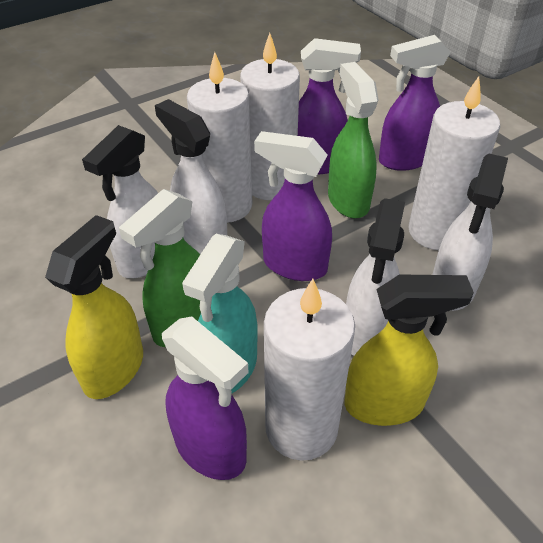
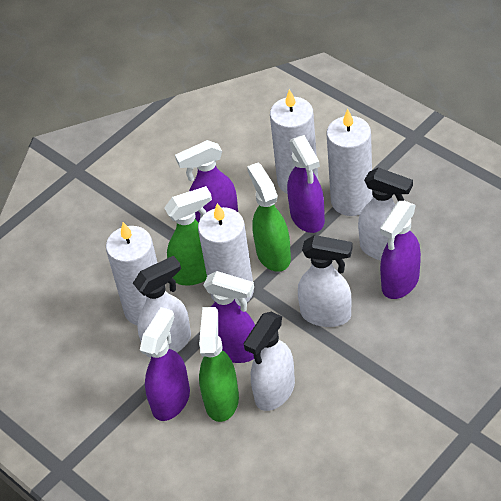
green spray bottle: [119,189,201,347] [328,62,379,218] = 2 -> [164,186,212,286] [199,307,239,422] [247,163,291,272] = 3
purple spray bottle: [162,317,249,480] [254,131,332,281] [298,38,361,174] [379,35,450,171] = 4 -> [140,307,190,421] [175,140,238,222] [203,271,255,363] [287,135,325,233] [380,201,421,299] = 5
turquoise spray bottle: [182,234,258,393] = 1 -> none = 0
yellow spray bottle: [45,215,143,399] [345,274,474,426] = 2 -> none = 0

